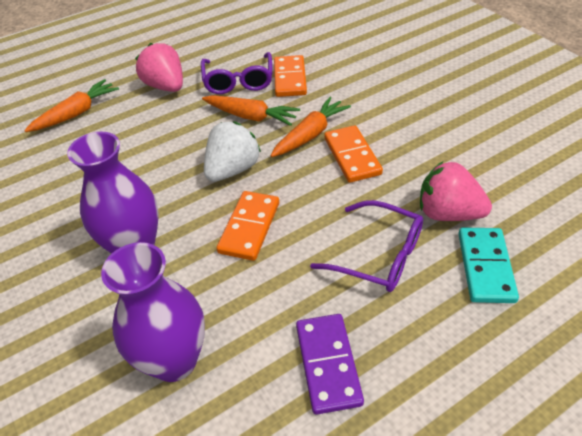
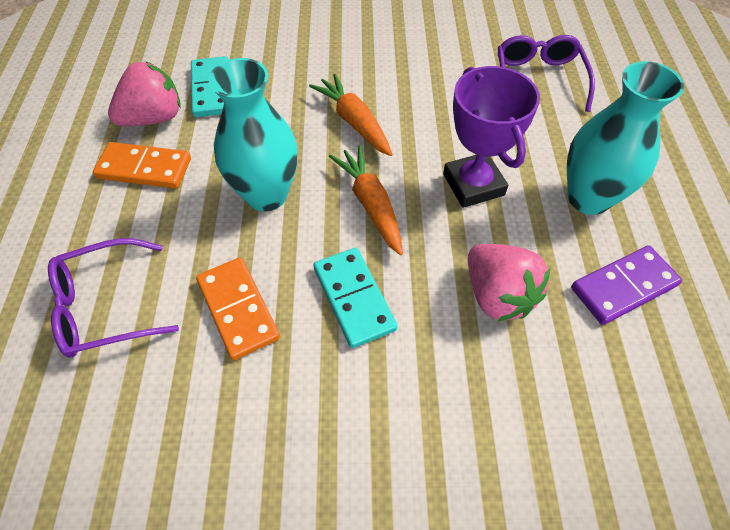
orange carrot: [24,79,119,132] [202,95,300,126] [271,97,351,157] = 3 -> [309,73,393,156] [329,145,403,255] = 2
orange domino: [216,191,279,261] [274,55,307,97] [324,125,383,183] = 3 -> [93,142,191,189] [196,257,280,360] = 2
purple trophy: none = 0 -> [443,66,540,208] = 1
purple vase: [67,132,159,254] [101,242,205,382] = 2 -> none = 0
turquoise domino: [458,228,519,303] = 1 -> [191,56,229,117] [313,248,398,348] = 2
turquoise vase: none = 0 -> [208,58,298,211] [567,61,684,215] = 2
white strawberry: [204,121,261,182] = 1 -> none = 0

